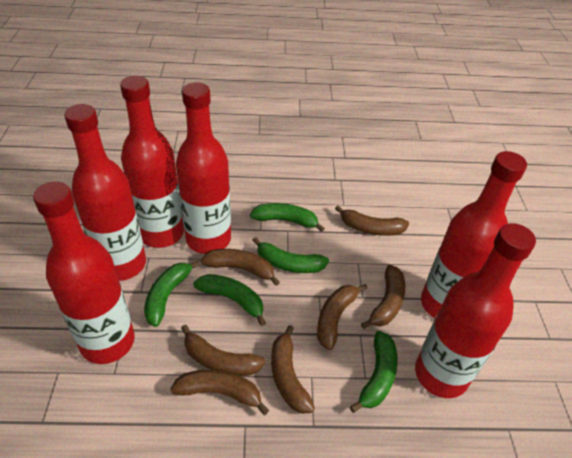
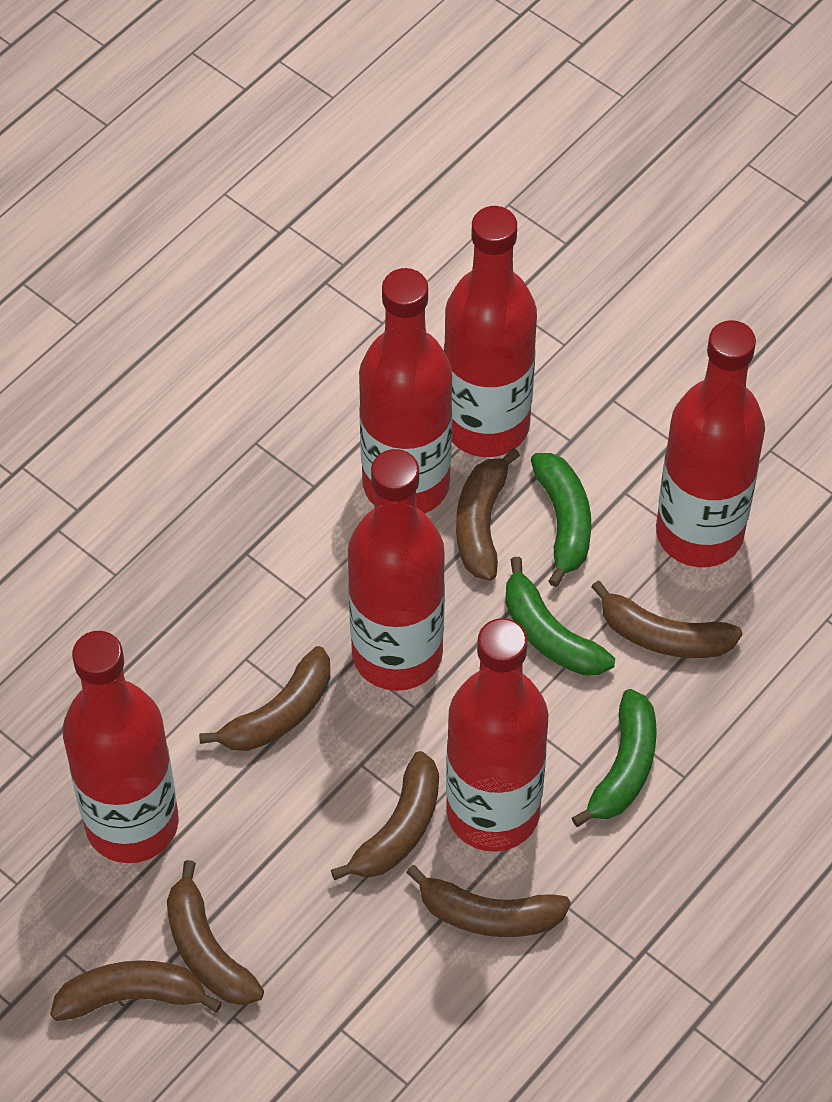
green banana: [144,260,201,327] [193,274,266,326] [250,203,325,232] [252,237,329,273] [350,331,398,413] = 5 -> [505,557,615,676] [531,453,591,587] [572,689,657,827] = 3

